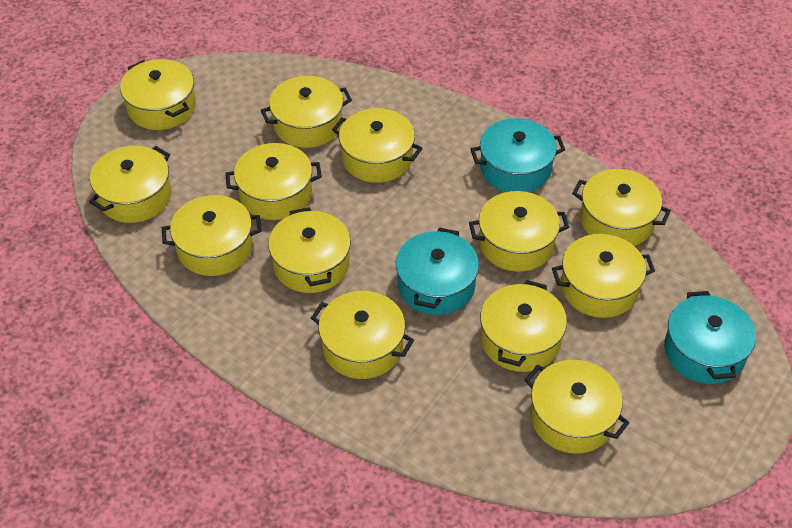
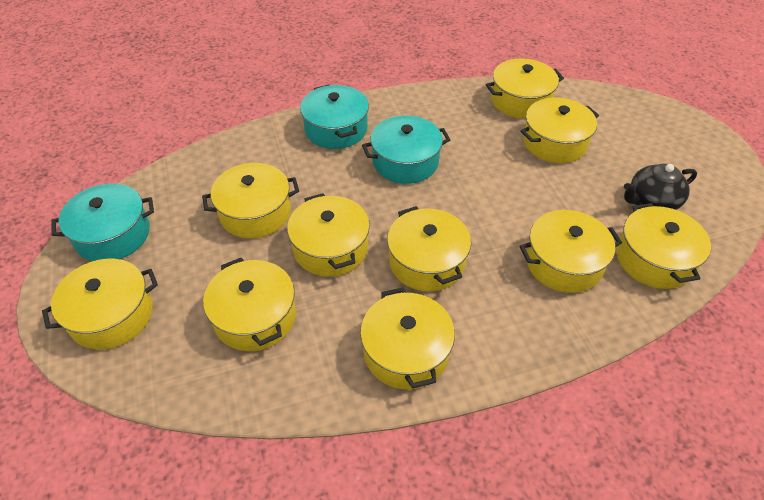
black teapot: none = 0 -> [624,163,697,210] = 1
yellow pot: [89,146,171,223] [120,59,196,130] [162,195,262,276] [225,143,322,220] [261,76,352,148] [268,207,351,293] [311,291,414,379] [332,108,422,183] [469,191,569,272] [480,280,567,372] [524,360,629,454] [552,234,655,318] [572,169,671,246] = 13 -> [42,259,158,350] [202,163,299,238] [203,258,296,351] [287,193,370,277] [360,288,455,390] [387,206,471,291] [486,58,564,119] [519,210,622,293] [521,97,599,163] [616,203,711,289] = 10

